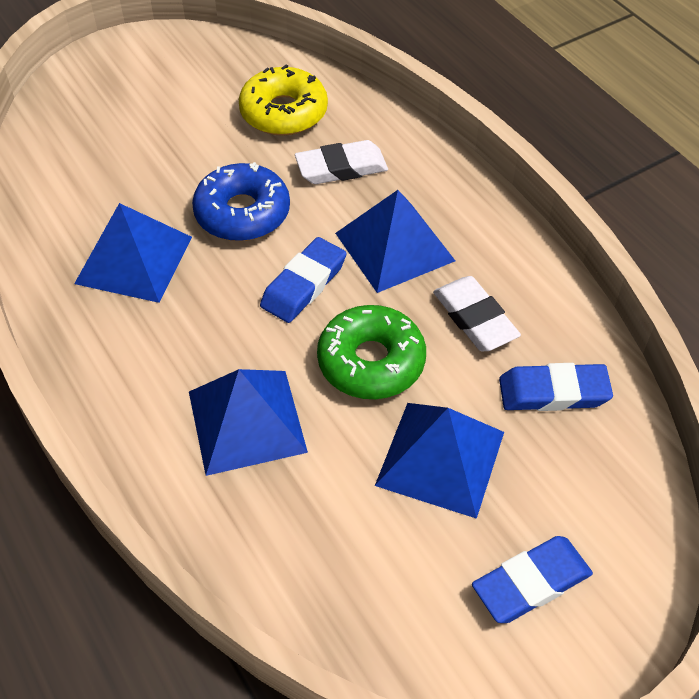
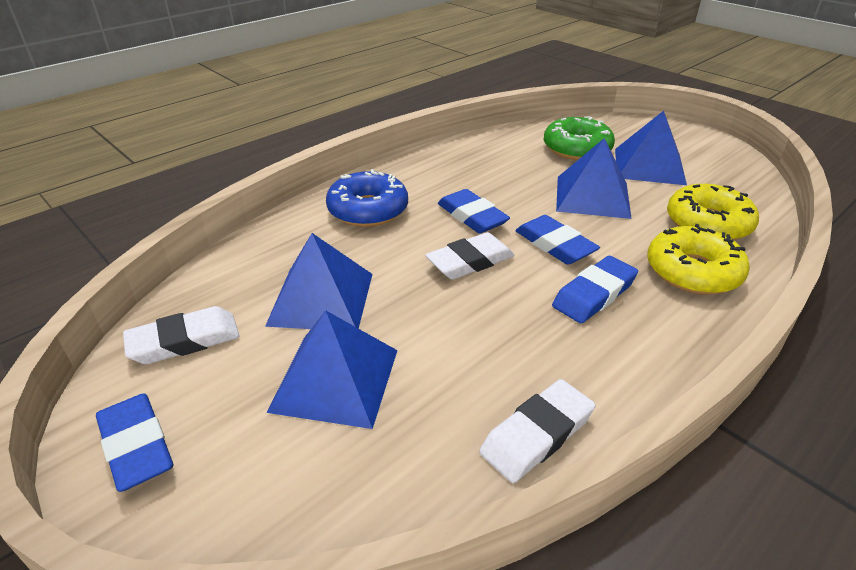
blue eraser: [260,237,347,323] [472,536,593,623] [499,363,613,411] = 3 -> [96,393,173,492] [438,189,510,234] [515,215,600,265] [552,256,638,323] = 4
white eraser: [295,140,388,184] [433,276,521,351] = 2 -> [123,306,240,364] [425,232,515,279] [479,379,595,483] = 3
yellow donut: [239,64,328,136] = 1 -> [647,224,750,295] [667,184,759,240] = 2

